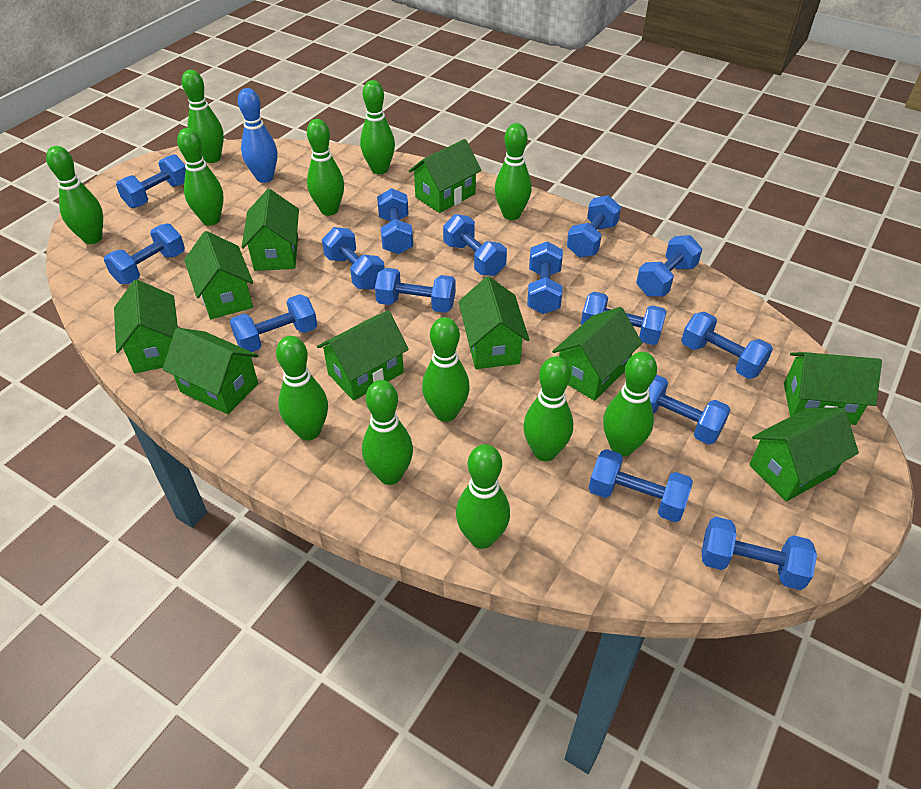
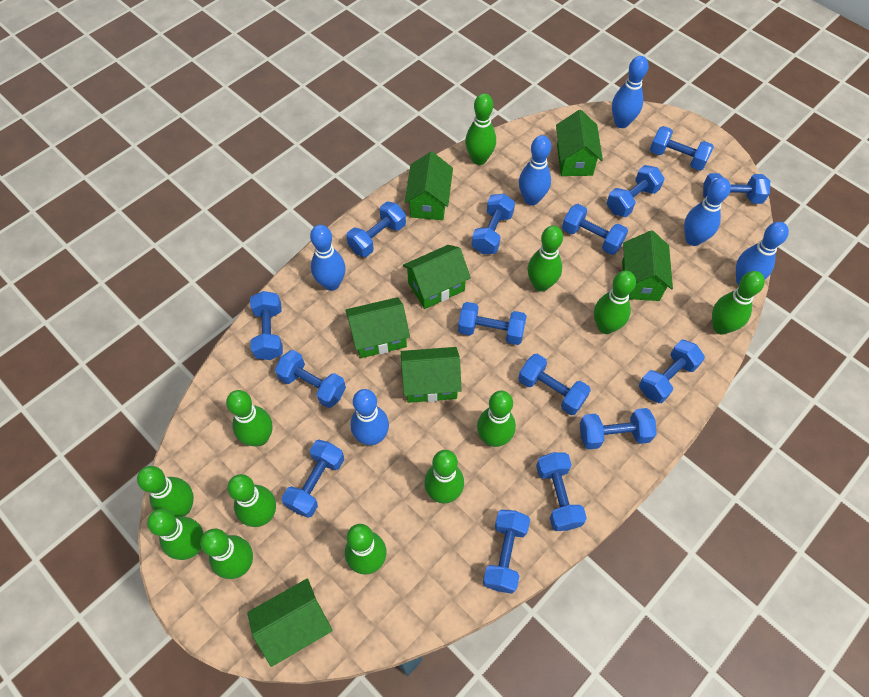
blue bowling pin: [238,88,277,183] = 1 -> [310,225,346,291] [350,389,389,445] [519,135,551,205] [612,56,648,128] [684,178,731,246] [736,222,789,285] = 6
green house: [114,279,178,374] [163,328,259,414] [184,231,253,319] [242,189,299,271] [317,310,409,401] [409,139,482,213] [458,276,530,369] [552,307,642,401] [749,408,859,502] [784,352,882,425] = 10 -> [247,578,333,667] [346,297,410,358] [401,347,462,403] [403,245,471,309] [405,152,453,220] [556,110,603,176] [622,231,673,301] = 7

